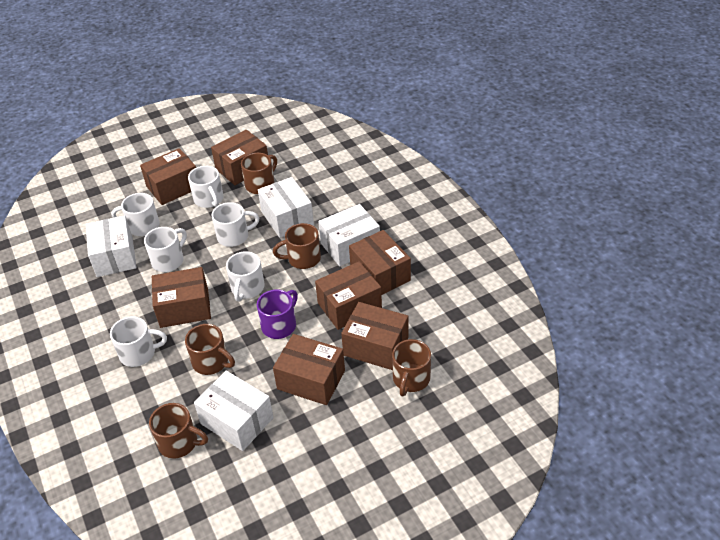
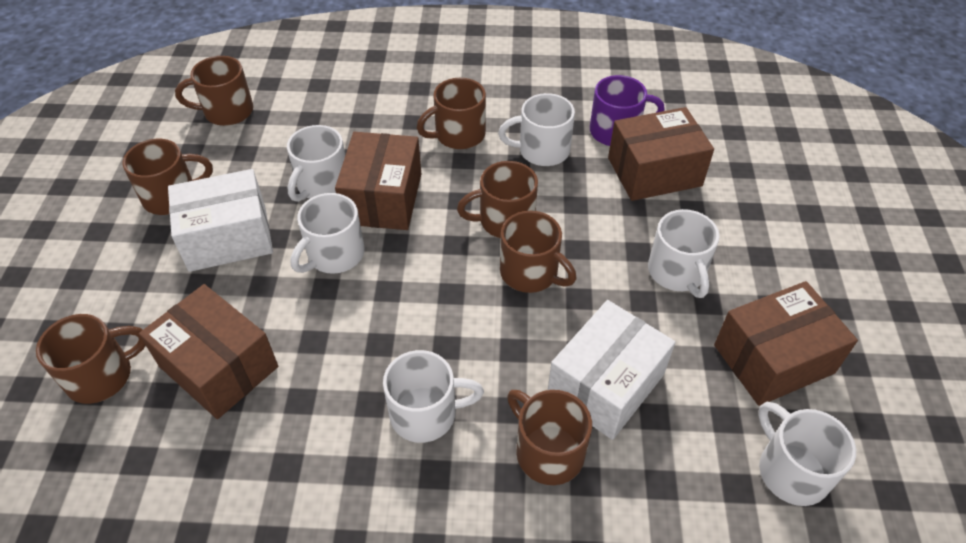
brown box: [140,148,196,205] [152,267,211,328] [211,130,268,185] [273,334,345,405] [315,261,382,330] [341,302,408,370] [349,230,411,295] = 7 -> [139,284,278,419] [335,132,421,230] [608,107,714,201] [714,281,858,406] = 4
brown mug: [149,403,208,459] [185,324,235,375] [241,153,277,194] [273,223,321,269] [392,339,431,396] = 5 -> [36,314,146,404] [122,139,213,215] [175,56,254,126] [417,78,486,149] [457,161,538,238] [500,211,577,293] [507,390,592,485] = 7
white box: [86,215,137,277] [194,371,274,451] [258,177,314,238] [318,204,380,266] = 4 -> [168,169,273,272] [548,300,676,440] = 2

